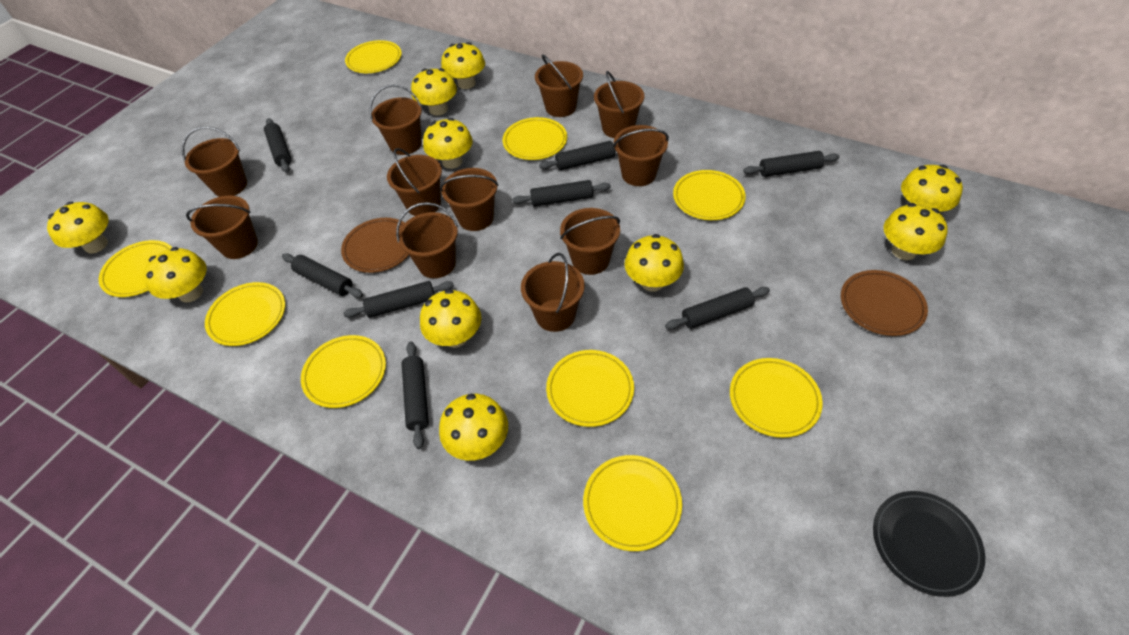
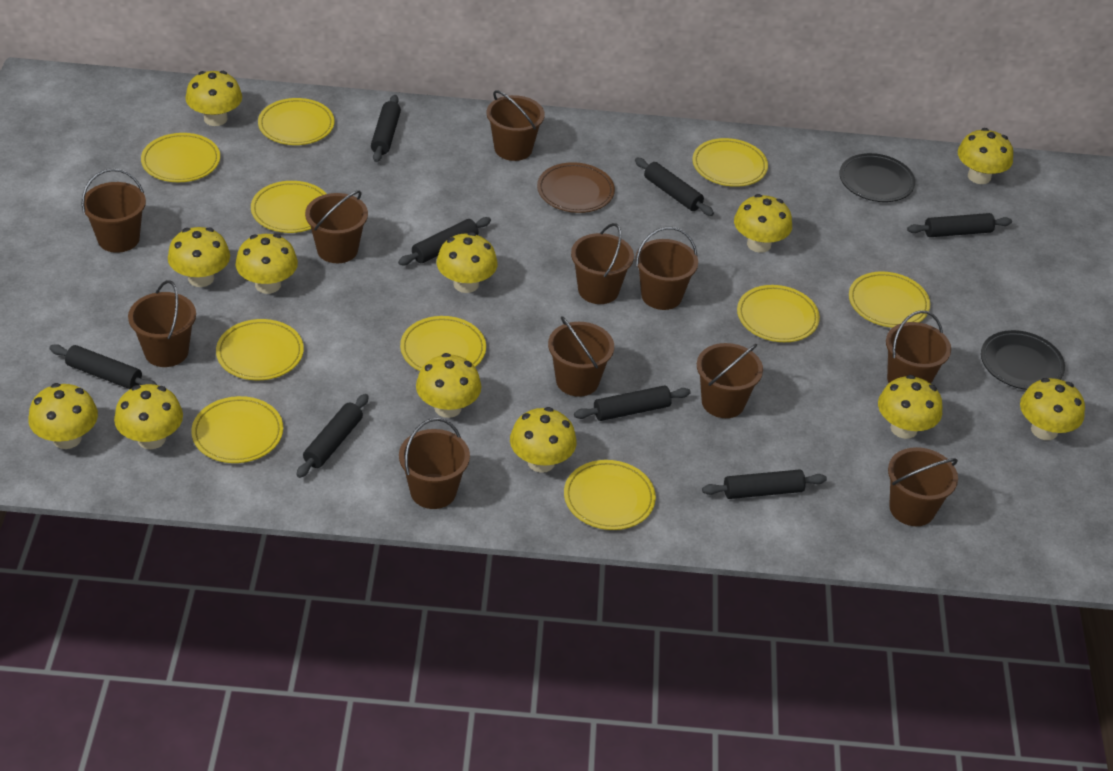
black plate: [873,491,985,597] = 1 -> [839,153,915,202] [981,330,1065,390] = 2
brown plate: [341,218,409,273] [841,270,928,336] = 2 -> [537,162,615,213] = 1
yellow mushroom: [47,202,109,254] [144,247,207,302] [411,68,457,116] [420,289,482,348] [423,118,473,169] [439,394,508,461] [441,42,485,89] [625,234,684,292] [883,203,948,260] [901,165,963,212] = 10 -> [28,383,98,449] [114,384,183,449] [168,227,230,287] [185,71,242,126] [235,234,298,294] [416,353,481,418] [437,232,497,293] [510,407,577,473] [734,194,792,253] [878,375,942,439] [958,128,1013,184] [1020,378,1085,440] = 12
yellow plate: [99,240,172,297] [205,282,285,346] [301,335,386,408] [345,40,402,73] [503,117,567,160] [546,350,634,427] [583,455,682,551] [673,170,746,220] [730,358,823,438] = 9 -> [141,133,220,182] [191,396,283,463] [216,319,304,380] [251,181,326,233] [258,98,334,145] [400,316,486,371] [564,460,656,530] [692,138,768,187] [737,285,820,342] [849,272,930,328] = 10

